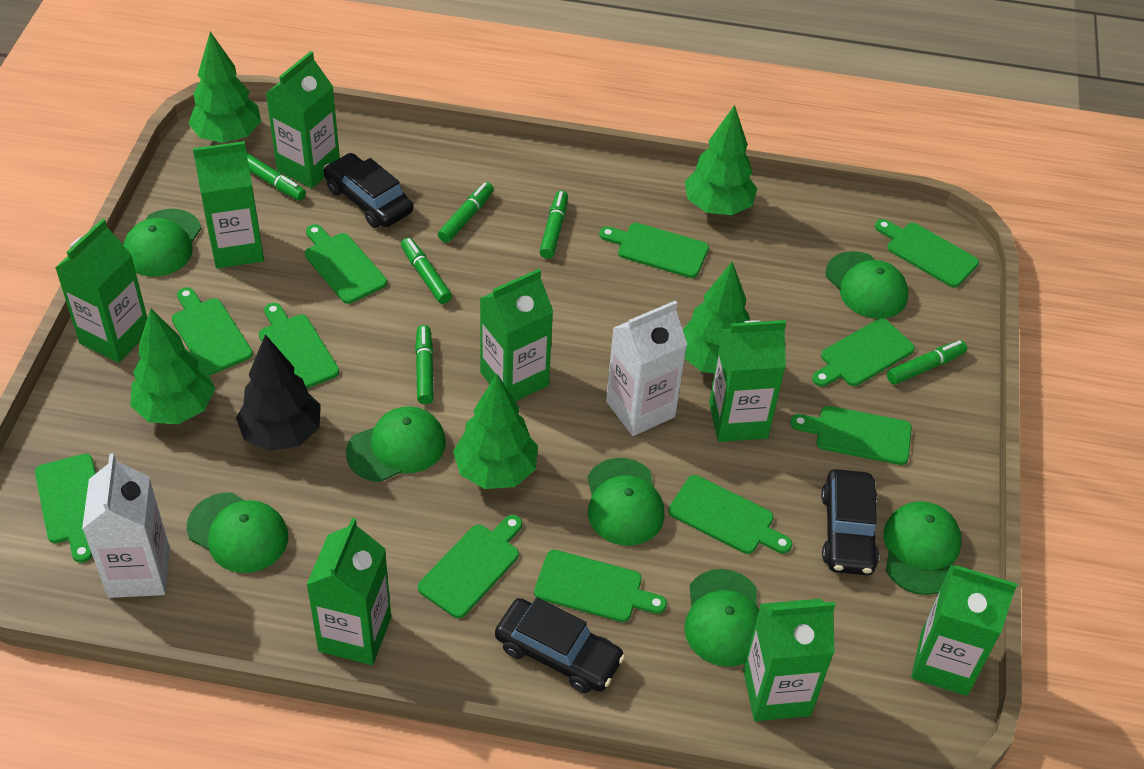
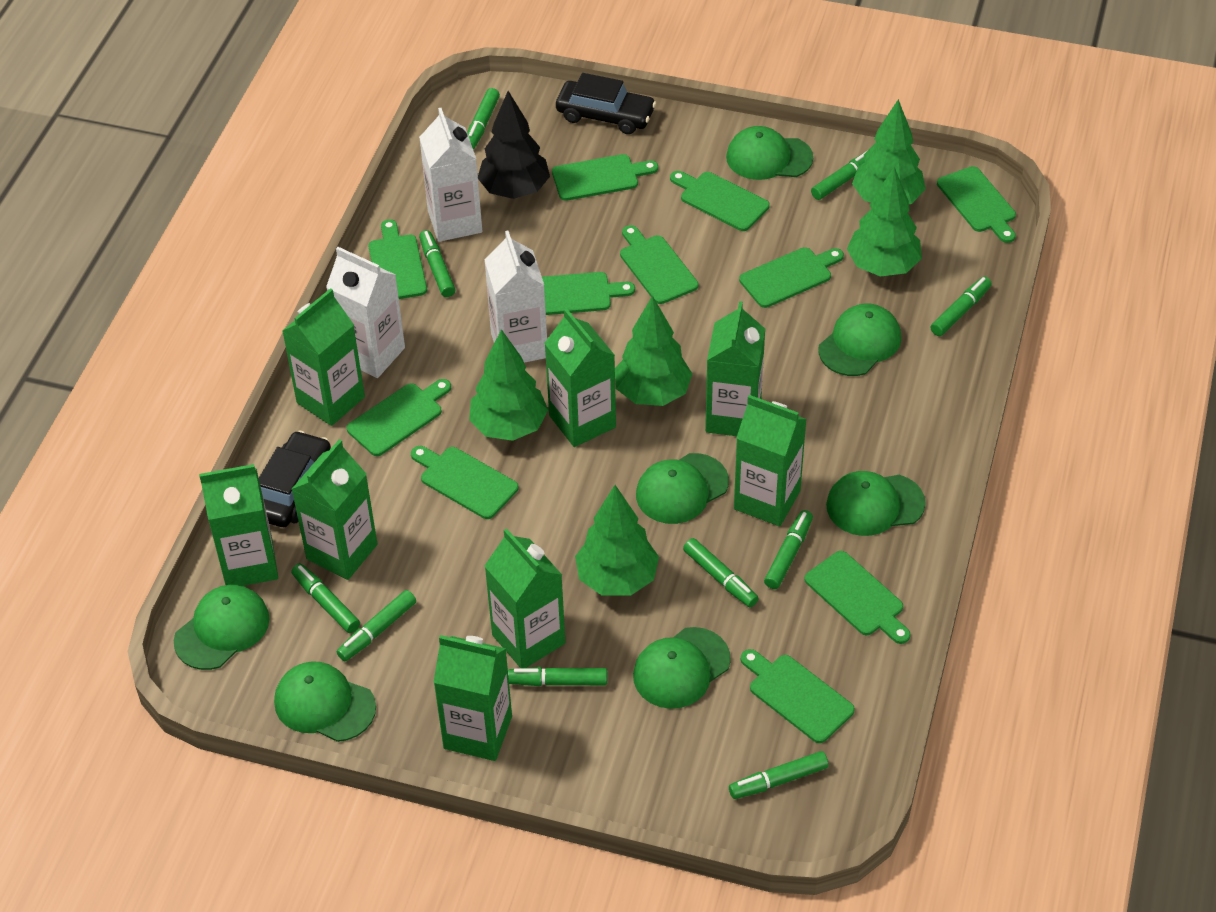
black car: [324,153,413,228] [495,598,625,693] [821,469,880,575] = 3 -> [259,431,331,527] [556,73,656,134] = 2
green marker: [247,153,306,201] [401,237,452,304] [415,325,434,404] [438,182,494,243] [539,191,568,259] [887,340,967,385] = 6 -> [291,563,360,633] [337,590,416,661] [419,230,456,297] [467,88,500,149] [508,667,607,686] [683,538,759,607] [729,751,829,799] [764,510,813,589] [811,151,867,200] [931,277,992,336] = 10
white carton: [82,454,170,598] [606,301,687,436] = 2 -> [326,247,405,378] [419,108,482,242] [485,231,547,363] = 3

